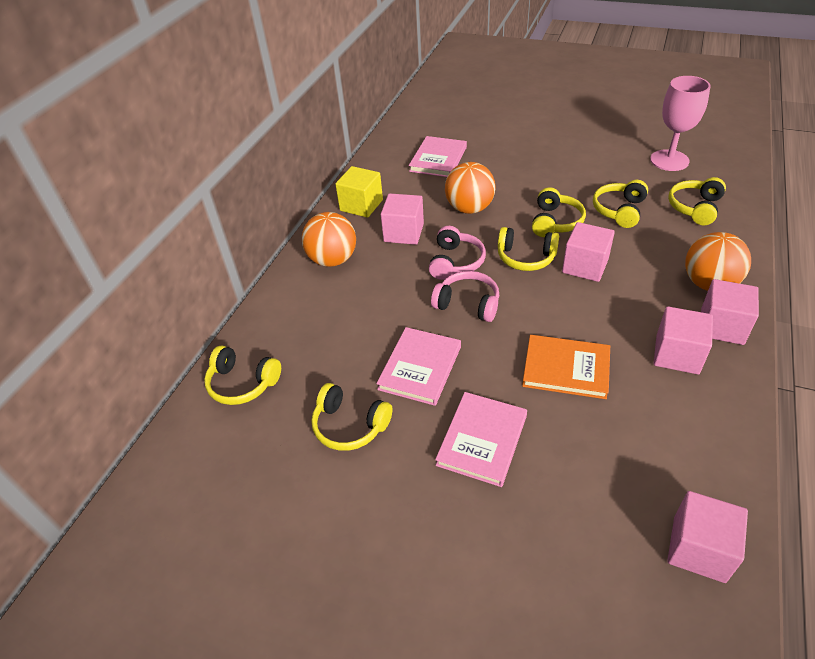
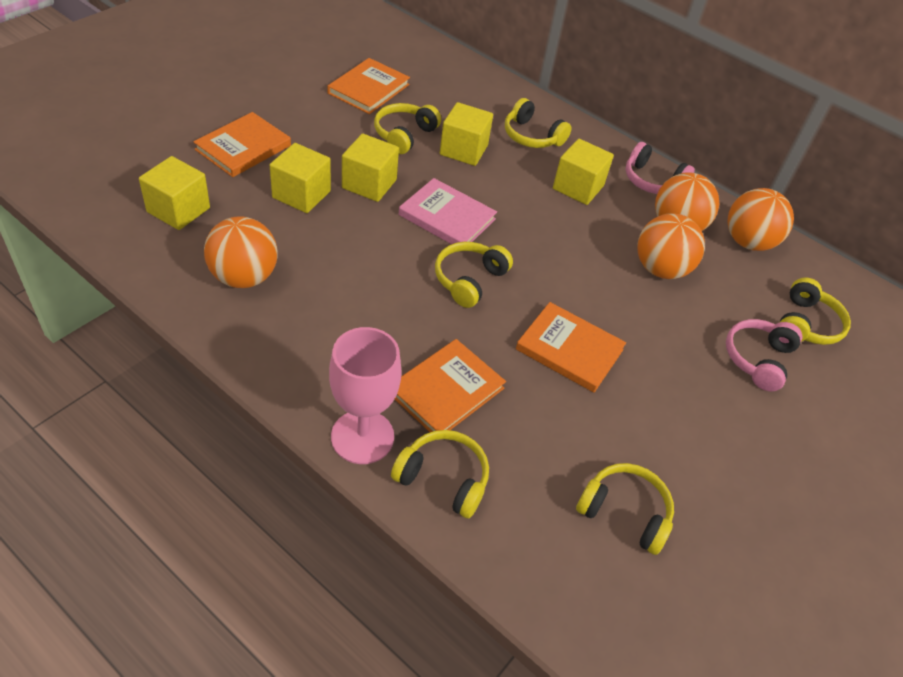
orange ball: [302,212,356,267] [445,162,495,214] [685,232,751,291] = 3 -> [204,216,278,288] [637,214,705,279] [655,172,719,231] [727,188,794,251] = 4
orange book: [522,335,610,399] = 1 -> [193,112,291,177] [327,58,410,114] [395,339,506,432] [516,302,626,393] = 4
pink book: [376,327,461,406] [409,136,467,177] [435,392,527,487] = 3 -> [399,178,497,244] = 1
pink cube: [381,193,424,245] [562,222,615,282] [654,306,713,375] [667,491,748,583] [701,279,759,345] = 5 -> none = 0
yellow cube: [335,166,383,218] = 1 -> [139,156,210,230] [270,143,331,213] [342,134,399,202] [440,102,493,166] [553,139,614,205] = 5

